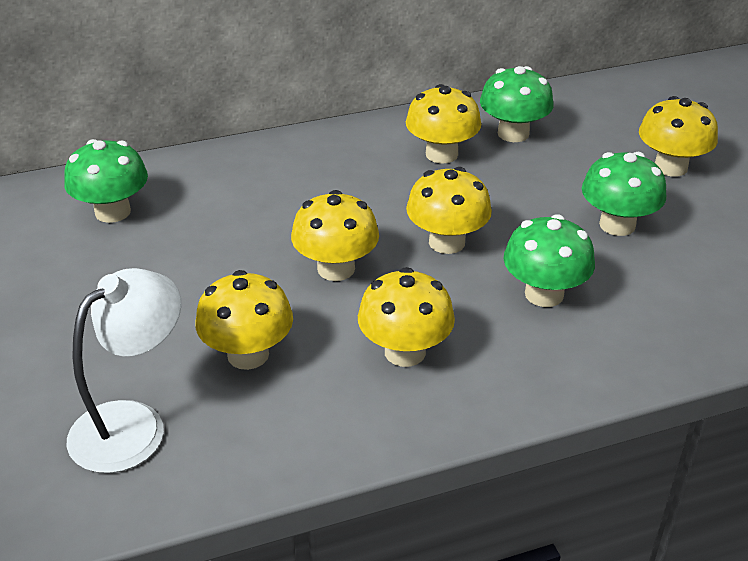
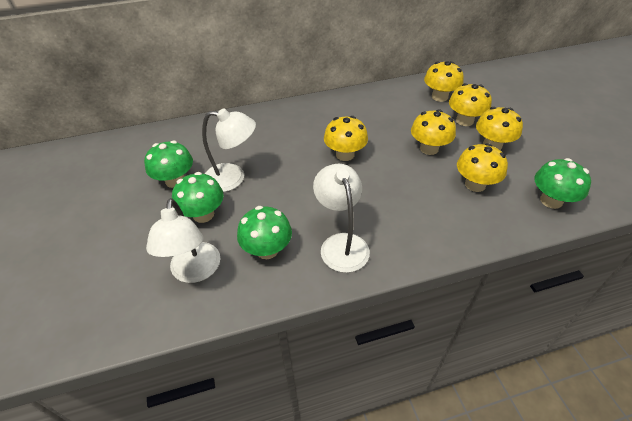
white lamp: [67,268,181,473] = 1 -> [146,198,221,283] [202,108,256,192] [313,164,370,273] = 3

